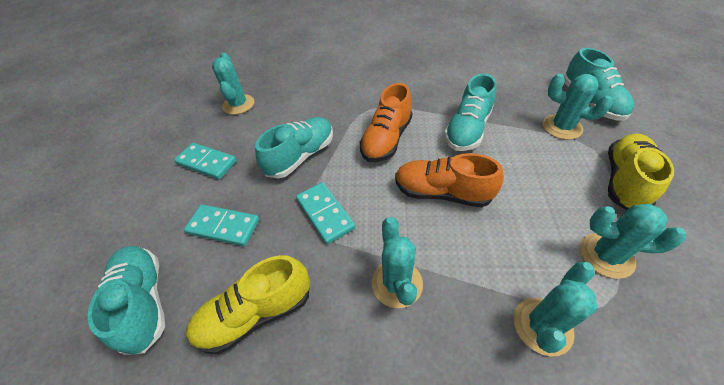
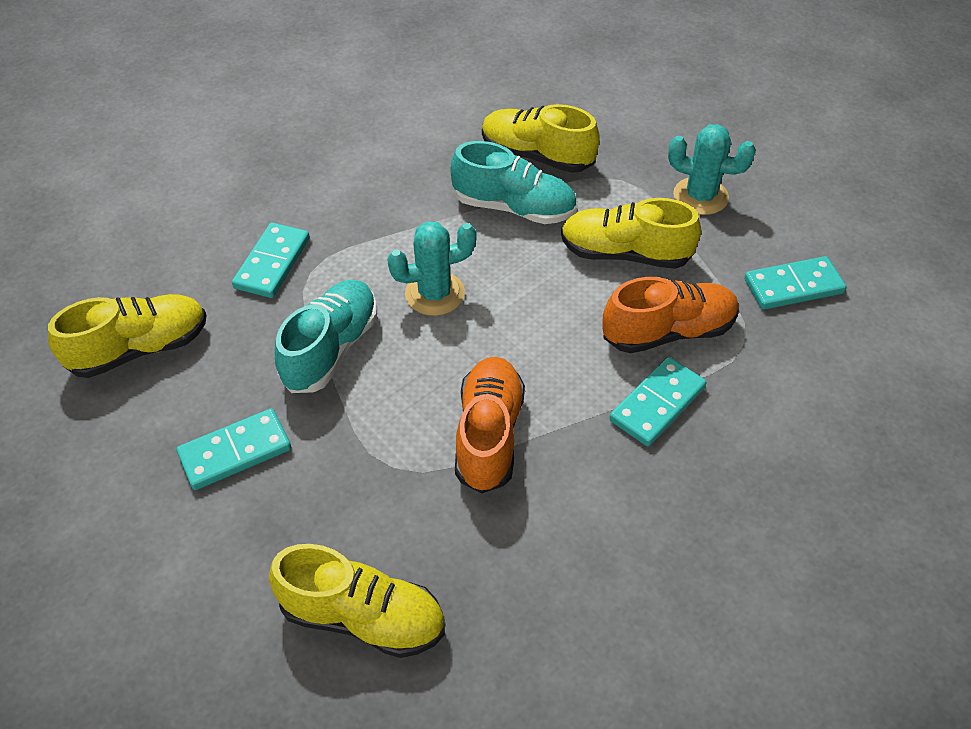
turquoise cactus: [212,52,254,115] [372,217,423,308] [513,262,598,356] [543,74,613,140] [580,204,686,279] = 5 -> [387,221,476,316] [668,124,756,215] = 2
turquoise domino: [174,143,237,180] [184,204,259,246] [296,182,355,244] = 3 -> [177,408,291,490] [232,223,310,298] [609,357,706,446] [744,256,847,310] = 4
turquoise shoe: [87,246,165,355] [255,117,333,179] [444,73,497,151] [564,48,634,121] = 4 -> [274,280,377,393] [451,141,577,224] = 2
yellow shoe: [186,255,310,354] [608,133,674,210] = 2 -> [48,294,207,378] [269,544,445,658] [482,104,600,173] [561,198,701,269] = 4

